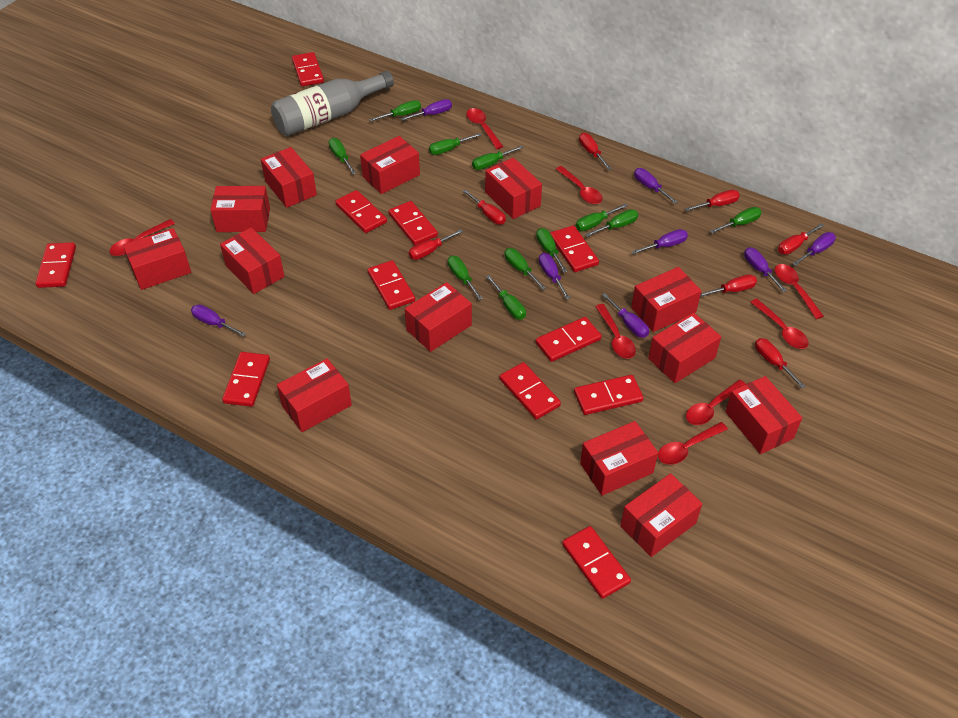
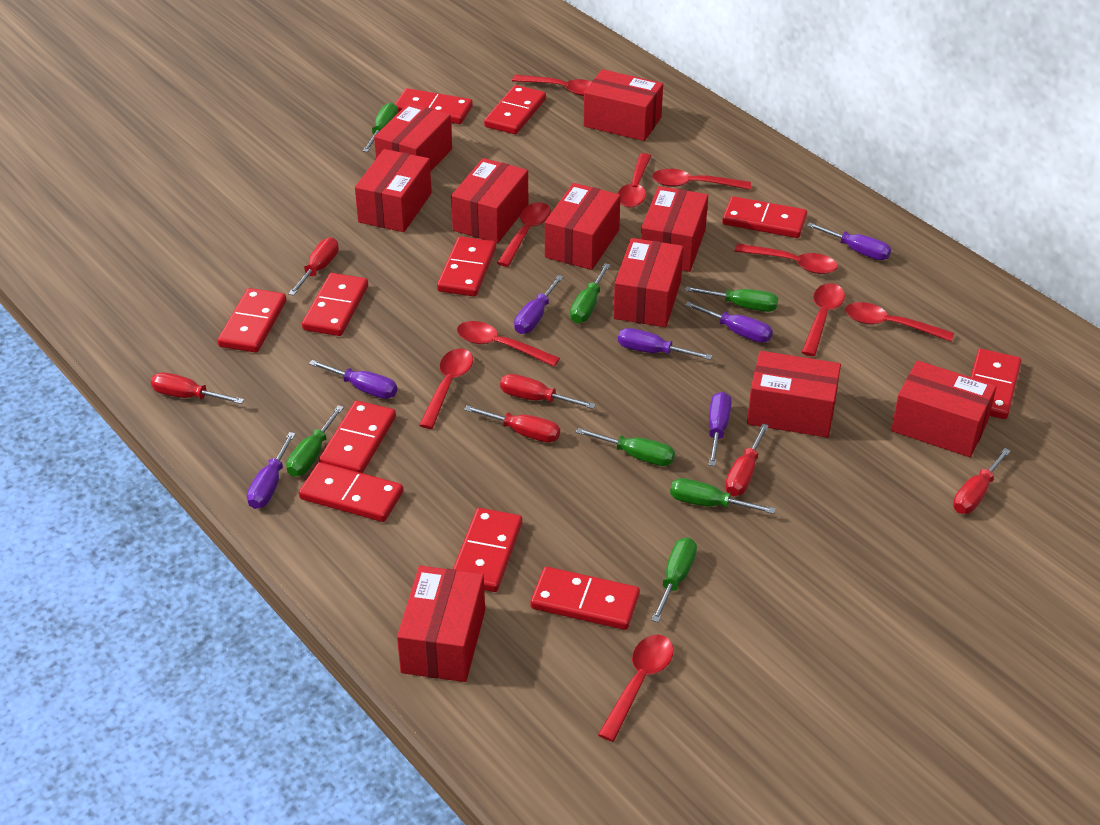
green screwdriver: [329,138,356,174] [369,100,421,121] [429,133,481,155] [448,256,483,300] [472,146,523,170] [486,275,526,320] [505,248,546,290] [536,228,567,273] [576,204,628,231] [585,209,638,237] [710,207,762,234] = 11 -> [286,405,344,477] [363,103,398,152] [570,263,610,323] [576,428,675,466] [651,538,697,622] [670,478,776,514] [685,286,778,312] = 7
grey bottle: [271,71,394,136] = 1 -> none = 0
purple screwdriver: [191,304,246,337] [401,99,452,121] [539,253,570,300] [602,293,649,338] [632,229,688,254] [634,168,678,204] [744,247,787,292] [792,232,836,266] = 8 -> [247,432,296,509] [309,360,397,399] [514,275,563,334] [618,328,713,360] [685,302,773,343] [709,392,732,466] [807,222,891,260] = 7
red box: [123,228,191,290] [210,186,270,232] [220,228,285,294] [261,147,317,208] [277,358,352,432] [360,136,420,194] [405,282,472,352] [485,158,542,219] [580,421,658,496] [620,473,702,557] [631,267,702,332] [648,313,721,383] [725,376,802,454] = 13 -> [355,149,432,232] [374,103,452,172] [397,566,485,682] [451,158,528,243] [545,183,620,270] [584,69,663,141] [613,238,683,327] [641,186,708,272] [747,351,841,438] [891,360,997,457] = 10
red screwdriver: [409,229,463,260] [463,189,506,225] [579,133,612,170] [685,190,740,211] [700,274,757,297] [755,338,806,388] [778,223,824,255] = 7 -> [151,372,244,404] [288,238,339,296] [464,405,560,443] [500,374,596,409] [725,424,769,496] [953,448,1011,514] = 6
red spoon: [109,219,175,256] [466,108,504,149] [556,166,602,204] [595,304,636,359] [658,422,728,465] [686,380,746,425] [750,299,809,349] [775,264,824,319] = 8 -> [419,348,473,429] [457,321,560,367] [497,202,551,267] [512,75,592,96] [598,635,674,742] [618,153,651,208] [652,169,751,190] [734,243,838,274] [801,283,845,356] [845,302,954,342] = 10

